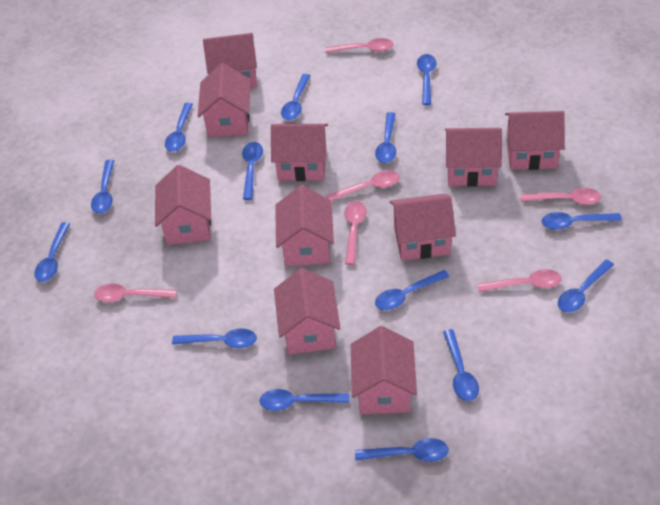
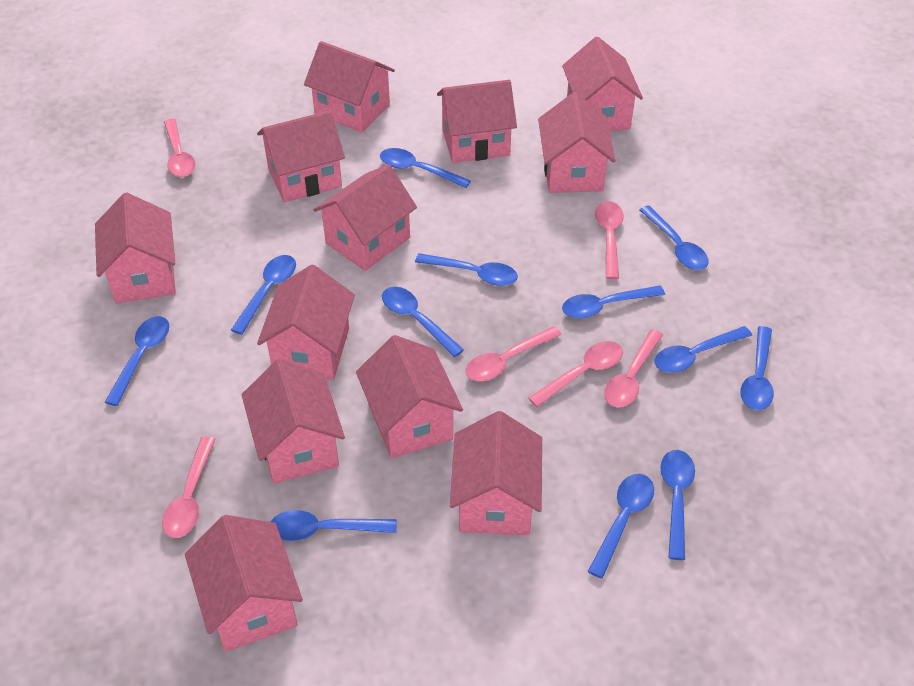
blue spoon: [34,222,70,282] [91,160,114,214] [165,103,193,152] [172,328,257,348] [242,142,263,200] [259,389,349,411] [281,74,311,120] [355,438,449,462] [375,112,396,163] [375,270,449,310] [417,54,436,105] [443,329,479,401] [541,212,622,230] [558,259,614,312] = 14 -> [105,316,169,406] [231,255,296,335] [271,510,397,541] [380,148,471,188] [382,287,464,357] [415,253,518,286] [562,285,665,318] [587,474,654,578] [639,205,709,270] [655,326,752,373] [660,450,695,560] [741,326,774,410] = 12
pink house: [155,165,211,245] [198,63,251,137] [203,33,257,88] [271,124,328,181] [274,268,341,354] [275,185,334,266] [351,326,417,414] [390,194,456,261] [445,128,502,187] [505,111,565,170] = 10 -> [95,192,176,304] [185,515,303,652] [241,359,345,484] [257,110,345,202] [257,265,355,380] [304,41,395,133] [313,164,417,271] [356,335,463,458] [437,80,517,163] [450,411,542,535] [538,92,615,193] [562,37,643,131] = 12

